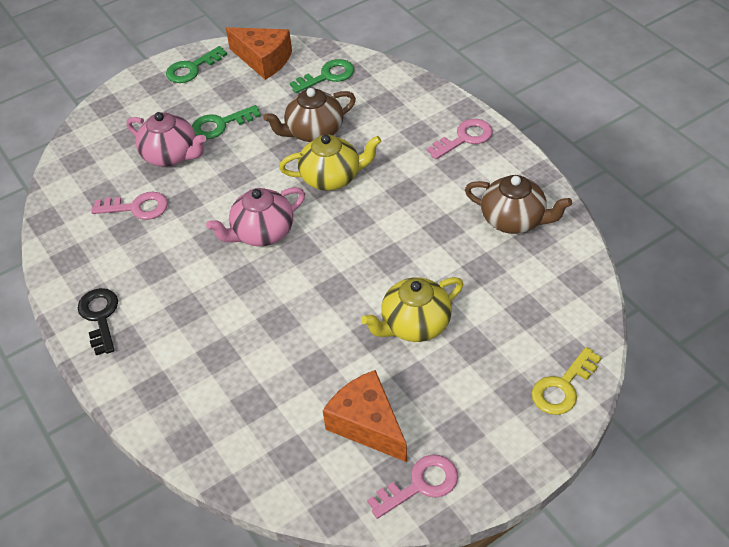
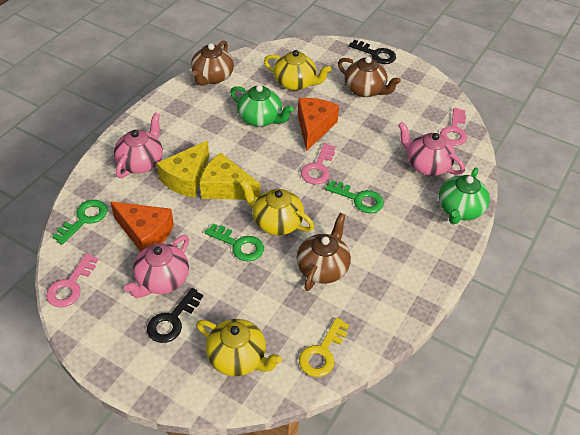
black key: [78,288,118,355] = 1 -> [147,288,203,343] [349,40,396,64] = 2
brown teapot: [263,88,356,142] [465,175,572,234] = 2 -> [191,40,234,86] [296,213,351,291] [338,56,401,97] = 3
green teapot: none = 0 -> [230,85,294,127] [439,168,490,224] = 2
pink teapot: [127,112,206,167] [206,187,305,246] = 2 -> [114,113,163,178] [124,235,189,298] [398,122,465,176] = 3
yellow cheese: none = 0 -> [157,141,209,198] [200,153,261,200] = 2
yellow teapot: [279,135,381,191] [361,277,463,342] = 2 -> [196,319,282,376] [239,179,314,235] [264,50,331,91] = 3

